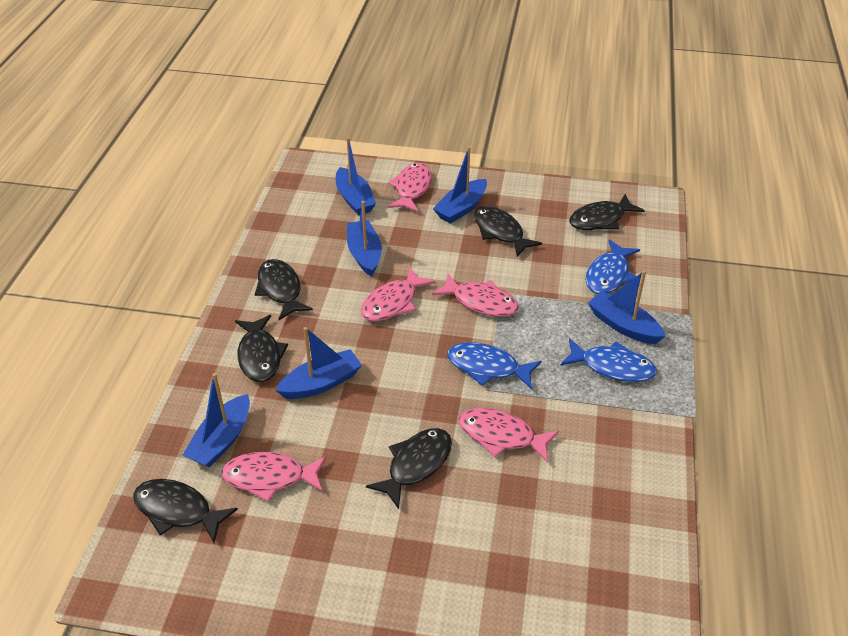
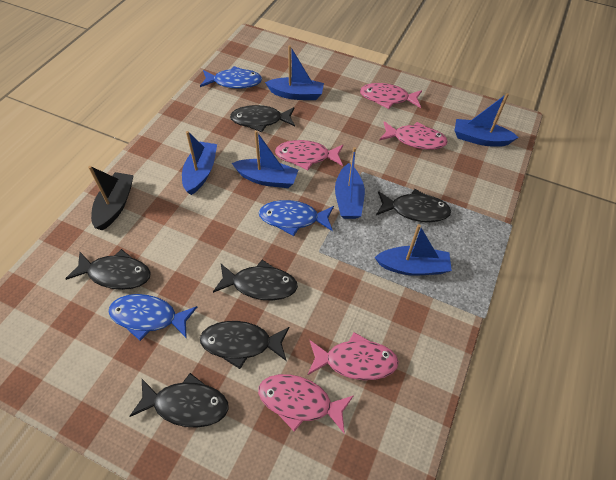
black boat: none = 0 -> [88,166,134,230] = 1

